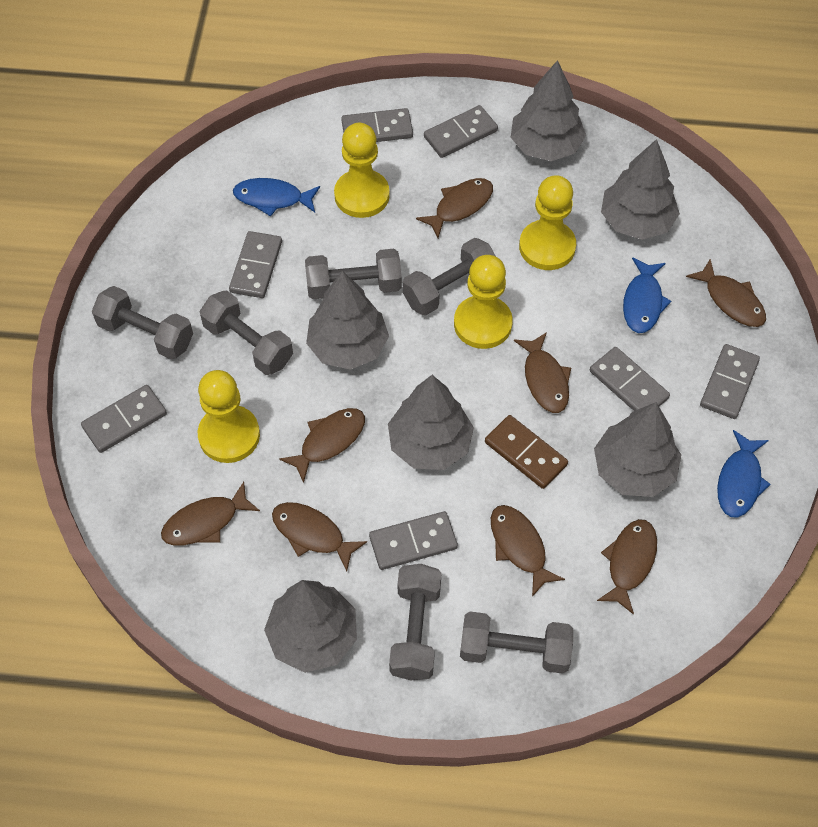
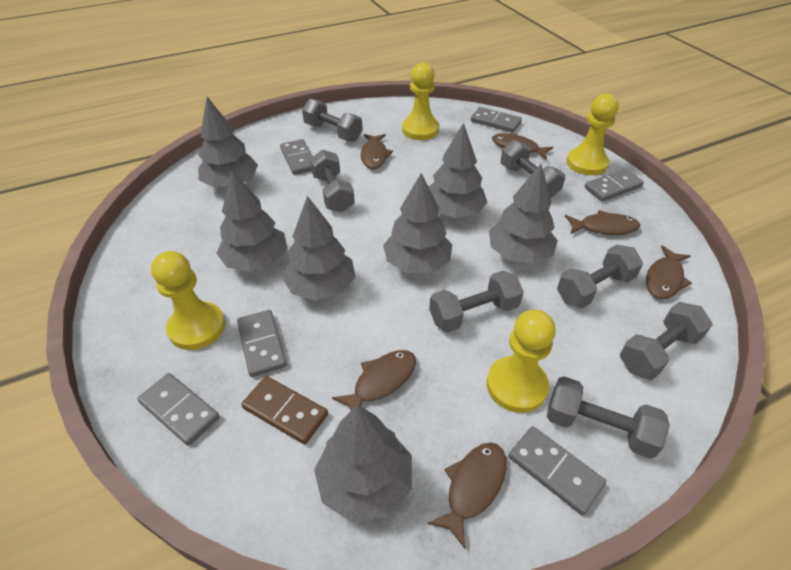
blue fish: [233,178,320,216] [623,257,671,333] [717,430,771,517] = 3 -> none = 0
brown fish: [161,482,260,546] [272,502,367,571] [279,408,365,483] [416,178,493,238] [491,505,565,597] [514,332,571,413] [597,519,657,615] [686,259,766,327] = 8 -> [332,350,416,410] [361,134,393,169] [427,442,507,549] [492,133,553,160] [565,210,640,235] [646,245,692,299] = 6
grey domino: [81,385,167,453] [229,231,282,298] [341,108,413,142] [369,511,458,570] [424,105,498,158] [590,347,670,411] [700,344,760,419] = 7 -> [137,373,220,446] [237,310,287,377] [280,139,313,175] [471,107,522,133] [509,426,606,515] [584,169,644,201] = 6
grey dumbbell: [92,286,193,360] [199,291,293,375] [305,249,402,299] [389,564,441,680] [403,238,495,315] [460,611,573,674] = 6 -> [302,99,363,141] [310,150,355,212] [429,271,524,332] [501,140,565,198] [547,376,670,459] [557,245,643,308] [620,302,713,380] = 7
grey tree: [264,580,357,673] [306,271,389,370] [388,375,474,470] [511,60,586,161] [594,402,681,497] [601,139,680,240] = 6 -> [198,97,258,187] [216,170,287,272] [282,196,355,301] [314,405,412,522] [383,173,452,273] [428,123,488,218] [489,164,558,264] = 7

